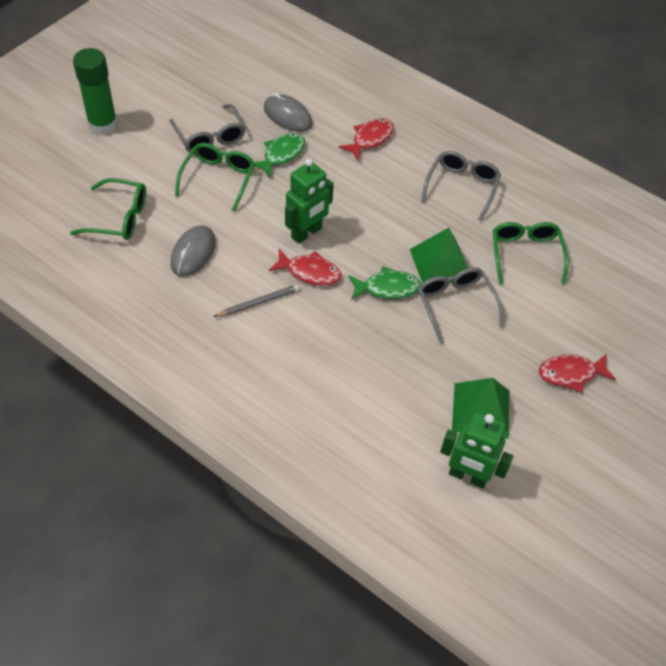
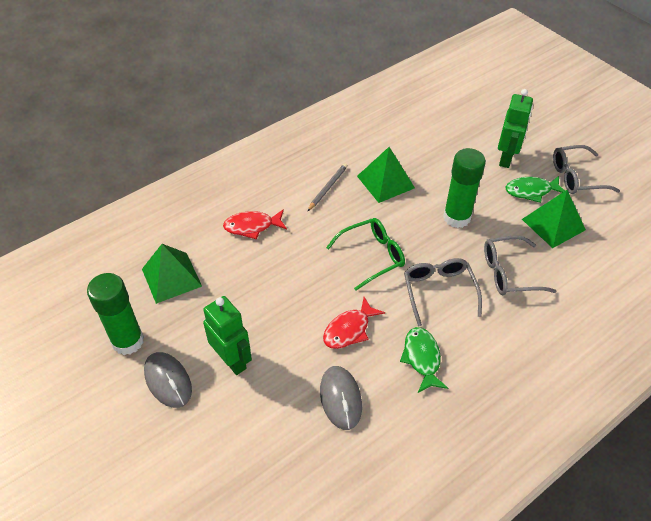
green glasses: [70,178,146,240] [175,143,255,212] [493,222,569,284] = 3 -> [326,218,405,291] = 1
green glue stick: [73,48,118,135] = 1 -> [87,273,144,355] [443,148,486,228] = 2
green pyramid: [410,228,468,284] [452,378,509,439] = 2 -> [142,244,202,304] [357,147,415,203] [522,190,586,248] = 3
red fish: [269,249,341,285] [339,118,394,161] [539,353,616,392] = 3 -> [223,209,287,239] [323,297,385,349] = 2

